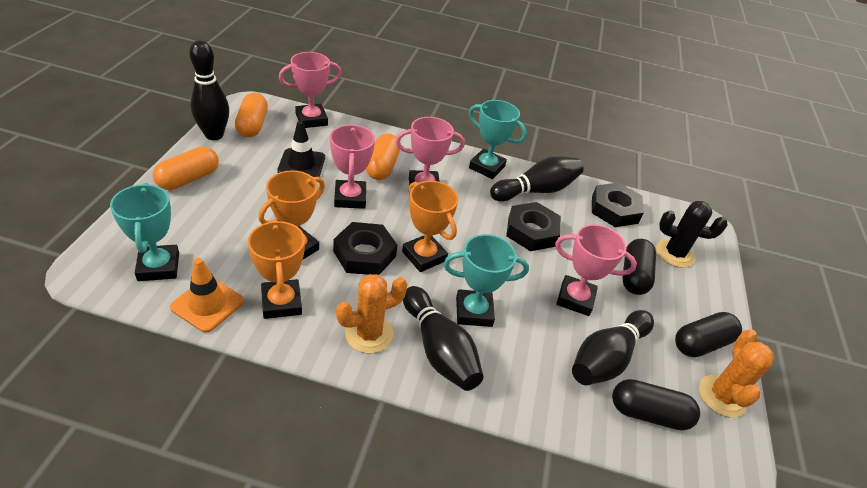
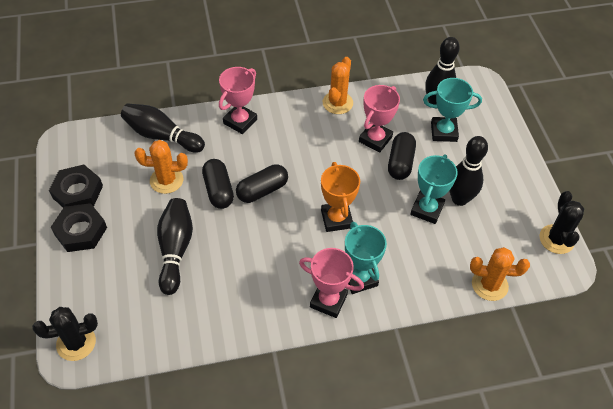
black cactus: [656,201,727,268] = 1 -> [32,307,98,361] [539,191,584,254] = 2
black nut: [333,222,397,275] [506,202,561,251] [592,183,644,227] = 3 -> [49,165,103,208] [51,203,107,252] = 2
black traffic cone: [277,121,325,177] = 1 -> none = 0
orange cactus: [336,274,408,353] [699,329,774,418] = 2 -> [134,140,188,194] [323,57,353,114] [470,247,530,301] = 3
orange capsule: [153,146,219,190] [235,93,268,137] [366,133,400,180] = 3 -> none = 0
orange traffic cone: [170,258,244,333] = 1 -> none = 0
orange trophy: [248,219,305,319] [259,170,325,259] [402,181,459,272] = 3 -> [321,162,360,232] = 1
pink trophy: [279,52,342,128] [330,125,375,209] [396,117,465,186] [555,224,637,316] = 4 -> [219,67,257,134] [299,248,364,318] [359,85,400,153] = 3

